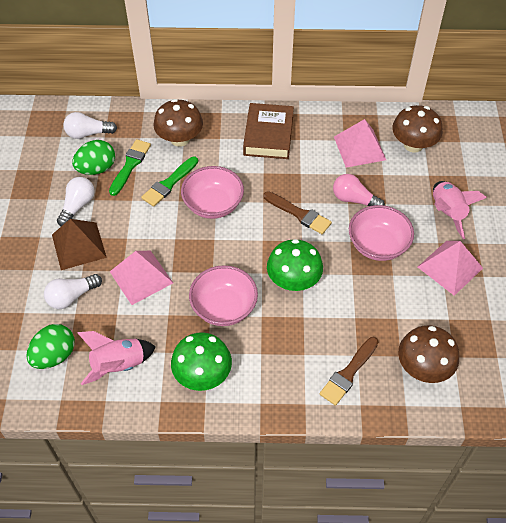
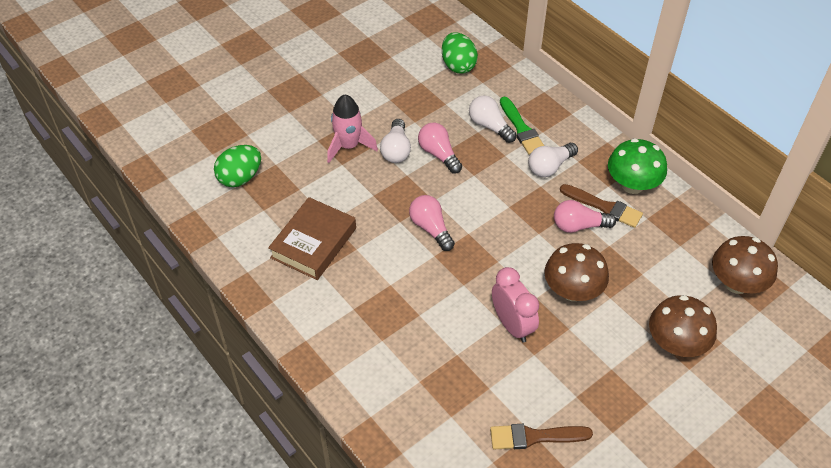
brown pyramid: [52,219,107,270] = 1 -> none = 0
green brush: [109,139,151,196] [141,157,198,207] = 2 -> [500,97,544,155] = 1
green mushroom: [171,332,232,391] [267,239,323,291] = 2 -> [608,138,667,194] = 1
pink bowl: [181,166,244,219] [189,265,258,326] [349,205,414,261] = 3 -> none = 0
pink clock: none = 0 -> [492,267,539,343] = 1
pink light bulb: [333,174,385,206] = 1 -> [409,195,455,251] [418,123,462,174] [554,200,616,233] = 3
pink pyramid: [110,251,173,305] [334,119,386,168] [418,241,483,296] = 3 -> none = 0
pink rocket: [78,331,156,385] [433,181,487,239] = 2 -> [327,95,378,163] = 1

